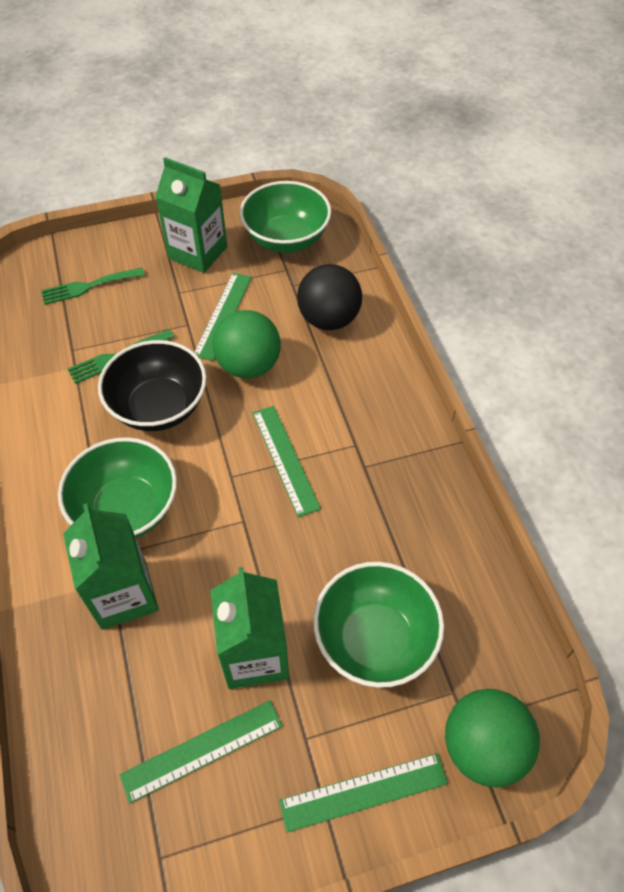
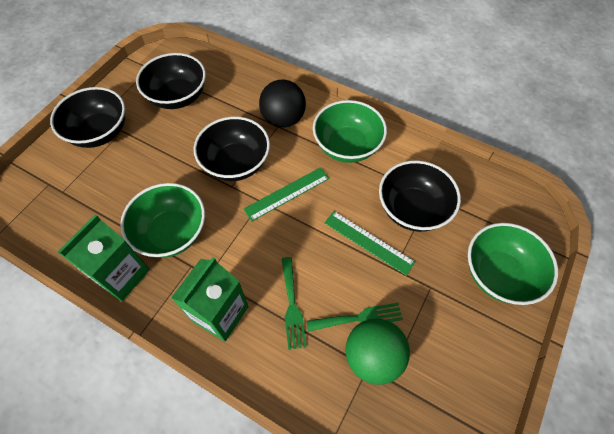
black bowl: [98,340,207,431] = 1 -> [50,87,125,148] [136,53,206,109] [194,117,270,181] [379,160,461,232] = 4
green ball: [213,310,281,379] [445,689,540,787] = 2 -> [345,318,410,385] = 1
green carton: [63,503,159,630] [155,157,227,273] [211,567,289,689] = 3 -> [58,214,150,301] [171,257,249,342] = 2
green ruler: [120,700,282,803] [194,273,252,361] [253,406,321,517] [279,753,448,833] = 4 -> [244,167,329,221] [325,211,415,276] = 2

